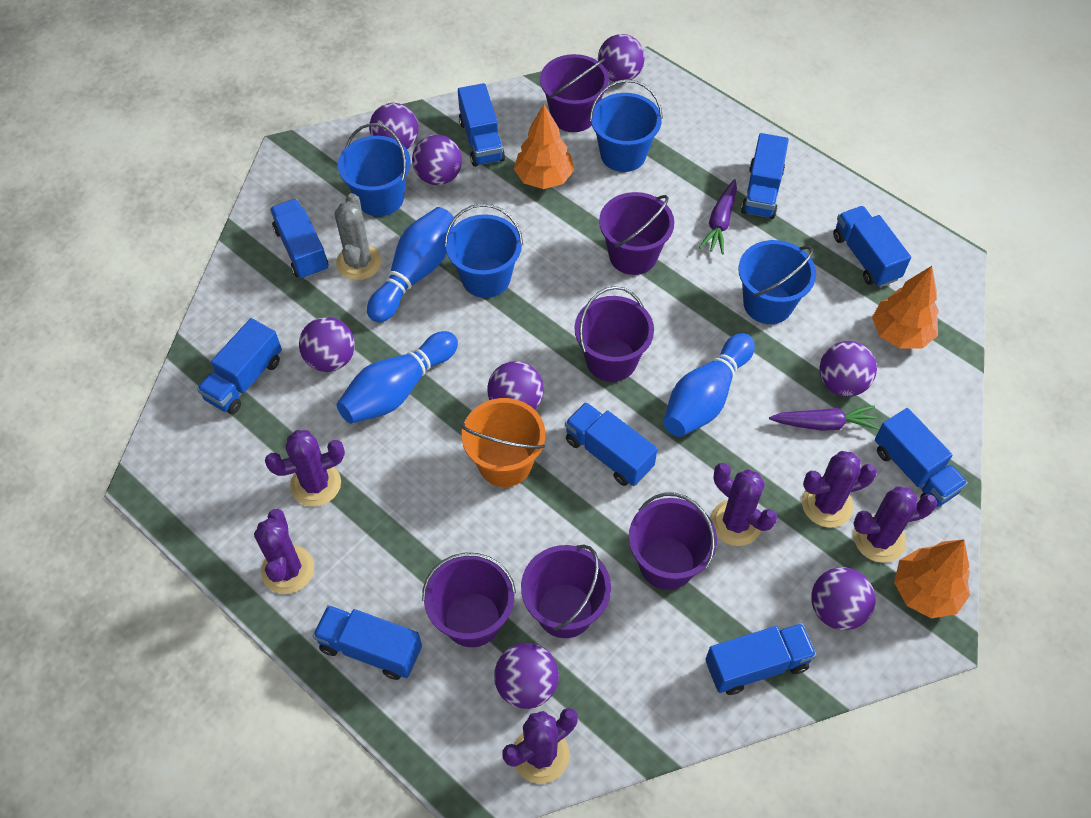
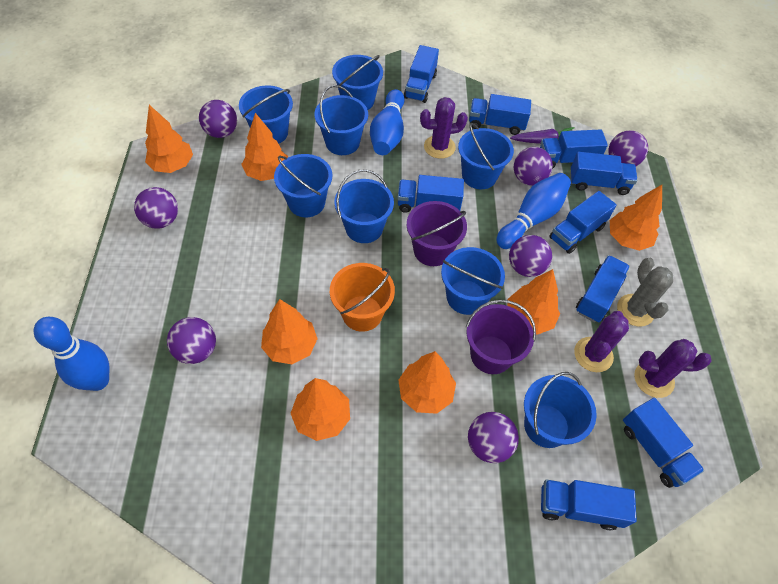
blue bucket: [338,123,411,216] [445,203,523,298] [590,79,663,172] [738,240,816,324] = 4 -> [239,85,293,144] [274,154,332,217] [314,85,368,155] [332,55,383,110] [335,169,394,243] [441,247,505,315] [458,123,514,189] [524,372,597,448] = 8
orange tree: [514,104,574,189] [872,266,939,349] [894,539,970,618] = 3 -> [145,105,193,173] [241,113,288,181] [261,299,318,364] [290,378,350,441] [398,351,456,414] [507,269,560,335] [610,185,662,251] = 7
purple ball: [299,317,355,372] [369,103,418,149] [412,135,462,185] [487,361,544,410] [494,643,559,709] [598,34,645,83] [811,567,876,630] [819,341,877,397] = 8 -> [134,187,178,229] [167,317,216,364] [199,100,237,138] [468,412,519,463] [509,235,552,277] [514,147,553,186] [608,131,648,166] = 7
purple bucket: [422,553,516,647] [521,545,611,638] [540,54,609,132] [574,286,654,382] [599,192,674,275] [629,492,717,590] = 6 -> [407,201,467,266] [466,300,536,374] = 2
purple cactus: [254,509,314,594] [265,430,345,507] [503,708,578,784] [711,463,777,546] [802,451,877,528] [853,486,937,563] = 6 -> [420,97,468,159] [574,311,629,372] [634,339,712,398] = 3
purple carrot: [699,179,737,254] [769,405,879,431] = 2 -> [510,127,575,144] = 1

